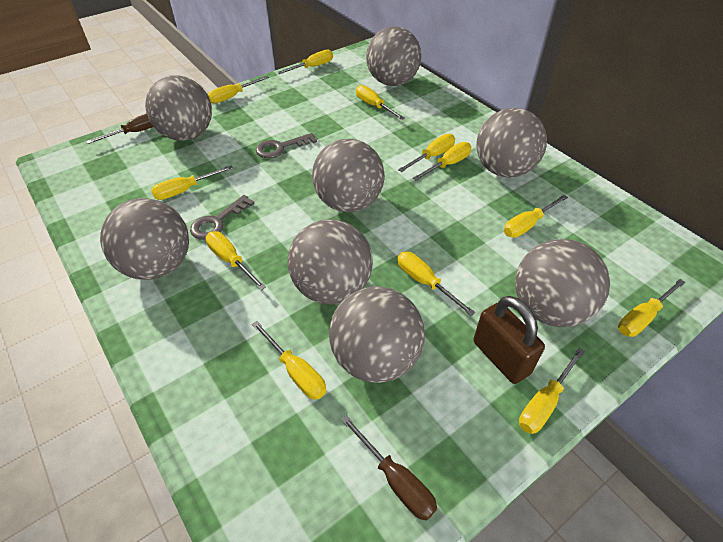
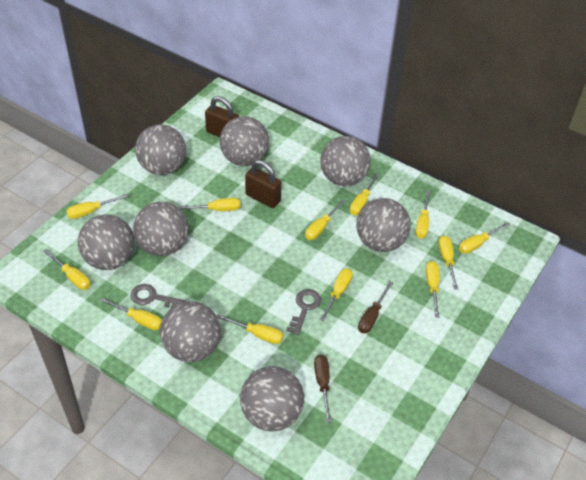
brown padlock: [473,296,545,384] = 1 -> [205,96,239,137] [245,160,282,208] = 2

